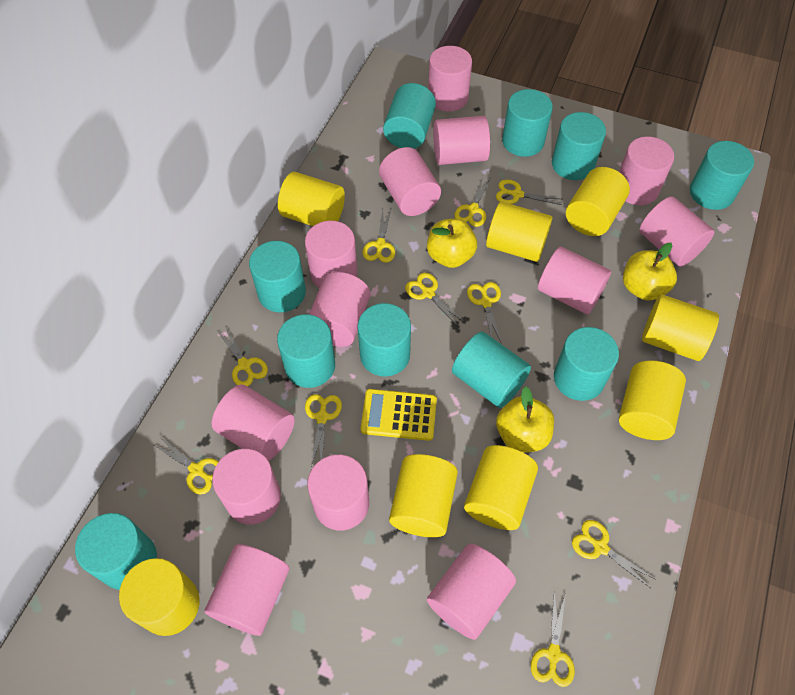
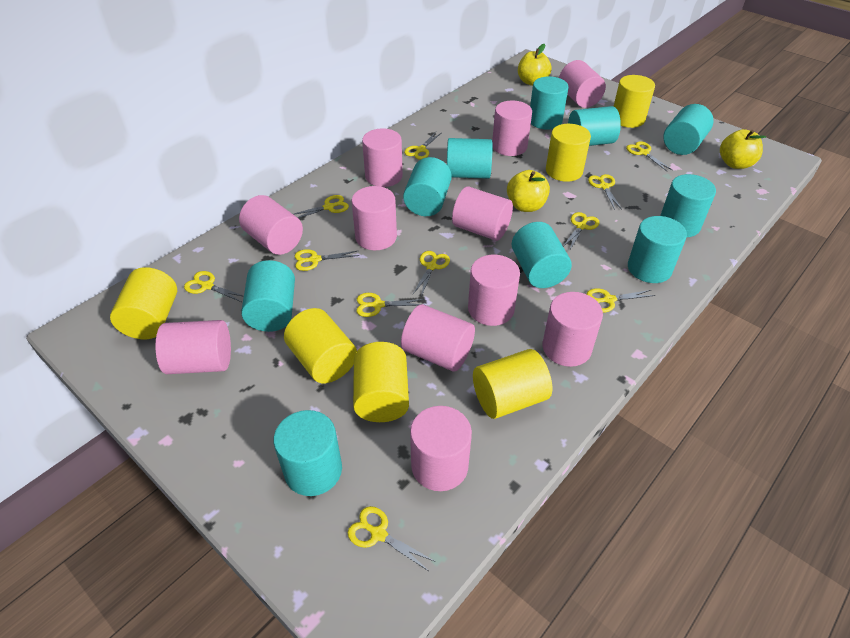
pink cylinder: [204,544,290,636] [211,385,295,461] [212,449,281,525] [305,221,357,288] [307,455,369,531] [309,272,370,347] [379,147,441,216] [427,544,516,640] [428,46,472,112] [433,116,490,165] [538,247,611,314] [619,136,674,205] [639,196,714,267] = 13 -> [155,320,231,374] [239,195,303,255] [352,186,397,250] [362,129,403,187] [401,304,475,372] [410,406,472,491] [452,186,513,241] [468,255,520,326] [492,101,532,156] [542,292,603,367] [559,60,606,108] = 11
yellow calculator: [361,389,437,441] = 1 -> none = 0
yellow cylinder: [119,558,200,636] [278,172,345,226] [389,454,458,537] [464,445,538,530] [486,202,552,262] [566,167,630,236] [619,360,686,440] [642,294,719,361] = 8 -> [110,267,177,339] [284,308,357,383] [353,342,409,422] [473,349,552,419] [546,124,591,182] [613,75,655,128] = 6
yellow scissors: [152,436,219,495] [217,326,268,387] [305,394,342,466] [363,209,395,263] [405,273,465,326] [454,176,491,227] [467,282,502,344] [496,180,562,205] [531,591,575,687] [572,520,655,587] = 10 -> [184,271,244,302] [293,195,349,218] [295,249,359,271] [348,506,436,572] [356,293,425,317] [404,132,441,160] [413,251,450,296] [563,212,599,251] [586,288,655,313] [588,174,622,210] [626,141,672,171] = 11

